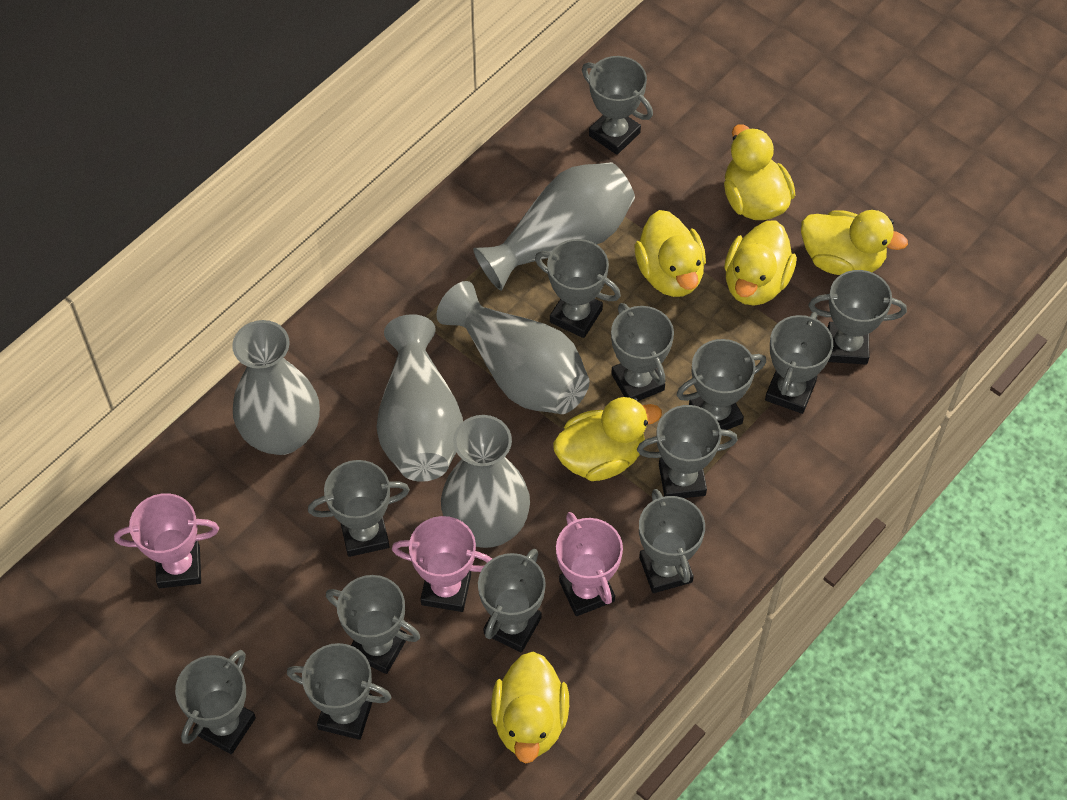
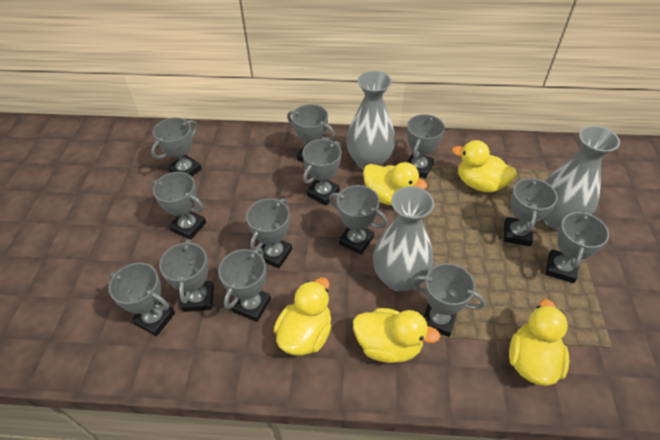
grey vase: [232,320,320,455] [376,314,463,482] [437,281,590,414] [441,415,530,548] [473,162,635,291] = 5 -> [346,71,395,170] [373,186,435,292] [543,126,620,230] = 3
pink trophy: [114,493,219,588] [392,516,492,612] [556,512,623,616] = 3 -> none = 0
yellow duck: [491,652,569,763] [553,397,662,481] [634,210,706,297] [724,124,795,220] [724,220,797,306] [801,210,908,275] = 6 -> [274,277,331,356] [353,308,440,363] [363,162,427,206] [452,140,517,192] [509,299,569,386] = 5

